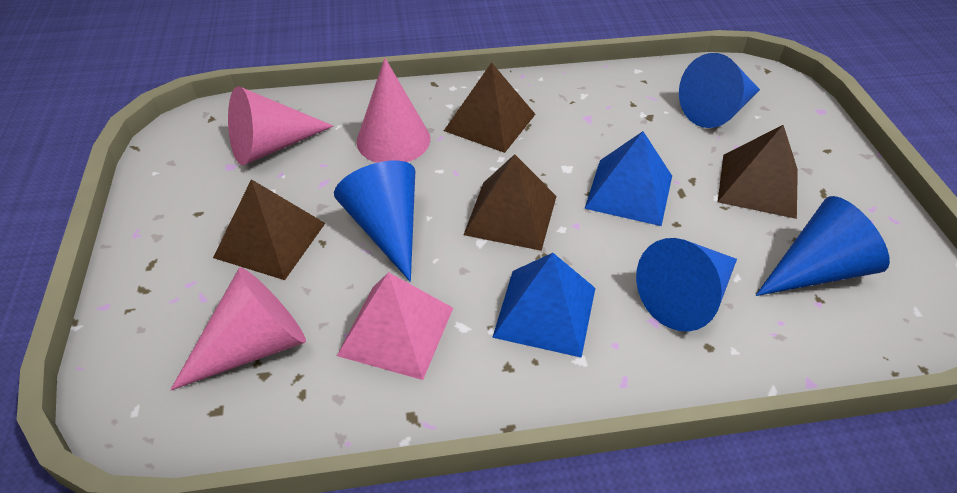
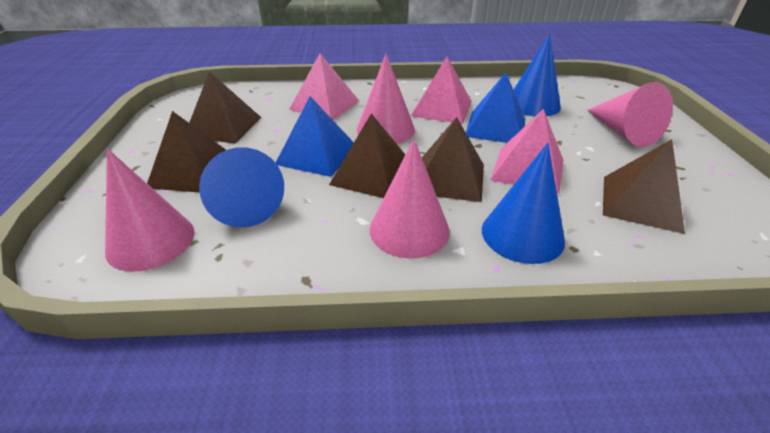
blue cone: [334,161,415,282] [636,238,737,332] [679,53,760,128] [755,196,890,296] = 4 -> [199,147,284,228] [482,143,565,264] [513,33,561,116] = 3
brown pyramid: [213,179,325,280] [444,62,536,153] [464,154,557,251] [718,125,798,219] = 4 -> [147,111,226,193] [189,72,261,144] [329,113,405,198] [422,117,484,202] [603,139,685,234] = 5
pink cone: [170,268,306,390] [228,86,334,165] [357,58,430,163] = 3 -> [105,149,195,272] [357,54,415,144] [370,139,450,259] [587,82,673,147] = 4
pink pyramid: [337,272,453,380] = 1 -> [289,53,359,120] [411,56,472,124] [491,109,563,194] = 3

